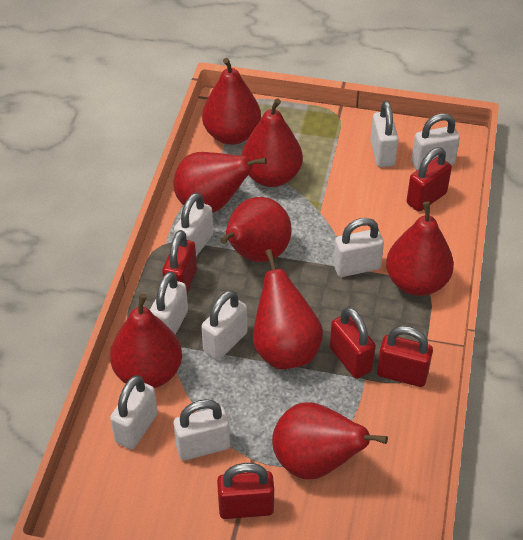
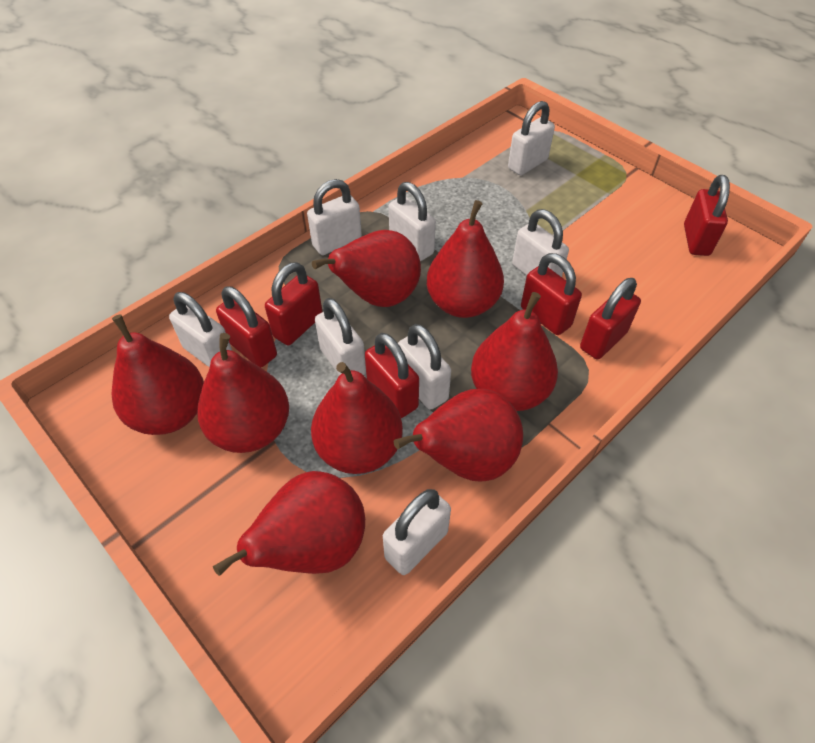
red padlock: [162,230,197,292] [217,463,274,519] [330,307,376,379] [377,326,433,387] [407,147,452,212] = 5 -> [216,286,277,368] [265,262,323,345] [365,333,419,418] [521,253,582,335] [580,278,641,359] [684,175,730,256] = 6

